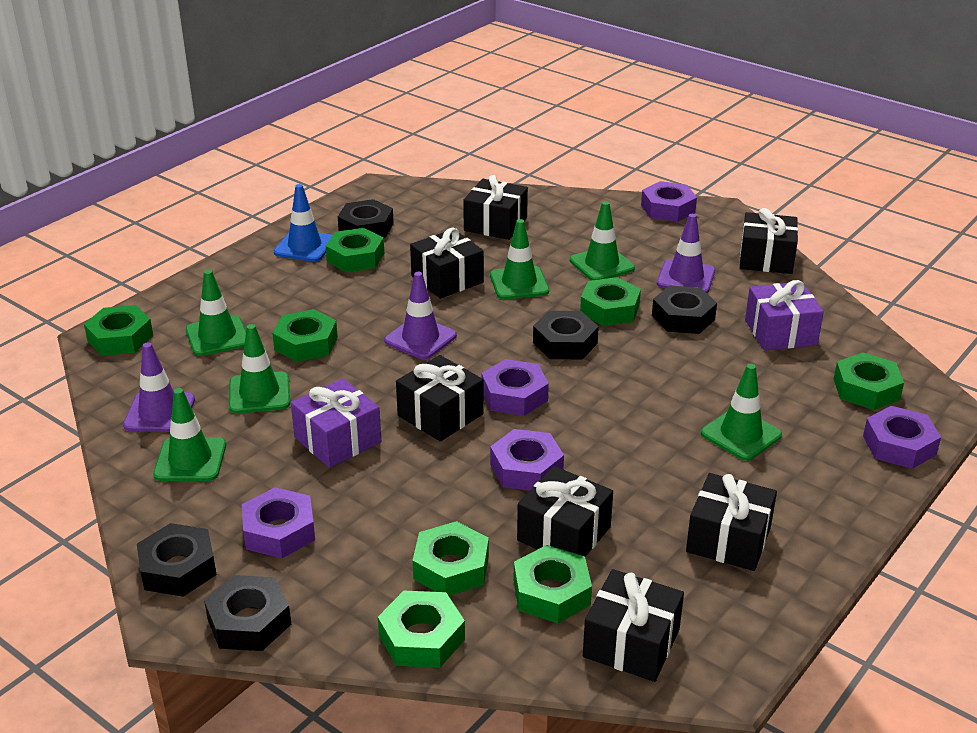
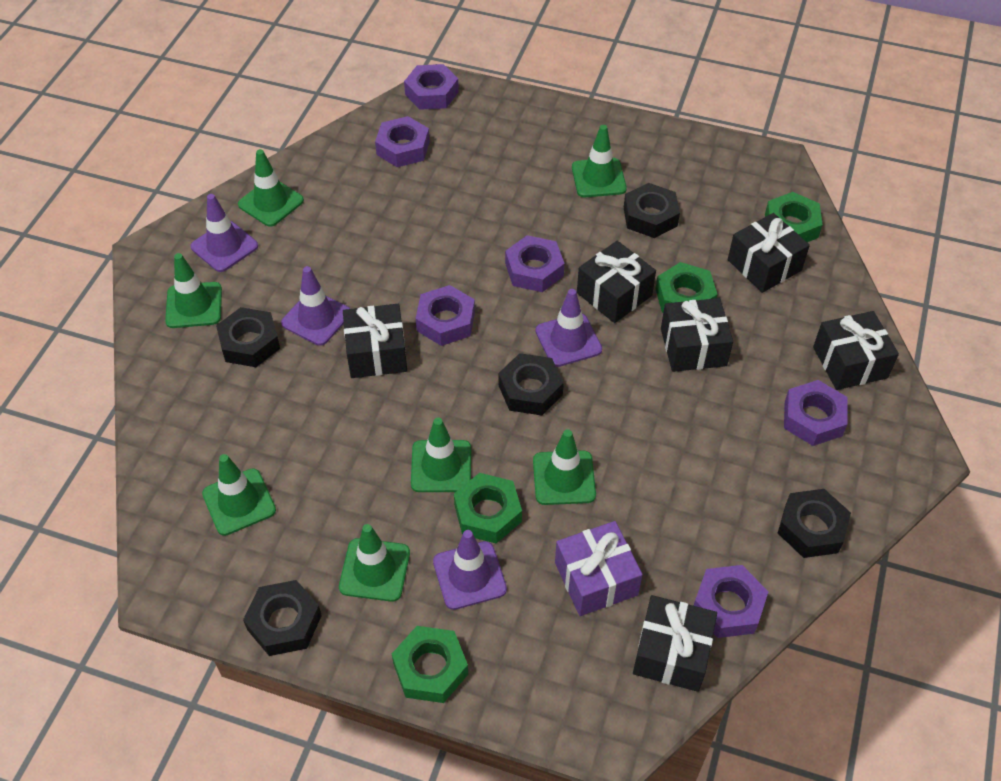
black gift: [396,355,484,442] [410,228,484,299] [463,175,528,240] [517,466,613,557] [583,569,684,682] [686,473,777,571] [740,208,798,274] = 7 -> [343,304,407,378] [577,241,656,323] [633,595,717,692] [661,298,733,372] [728,213,810,293] [813,311,899,390] = 6
blue traffic cone: [274,184,333,262] = 1 -> none = 0
green nut: [84,305,153,356] [272,309,338,362] [326,228,384,273] [378,591,465,668] [413,521,489,596] [514,545,592,623] [580,277,641,326] [834,352,904,410] = 8 -> [392,626,468,703] [454,473,522,544] [656,262,717,313] [765,192,823,242] = 4
green traffic cone: [153,388,226,481] [186,270,246,356] [229,324,290,414] [490,219,549,299] [570,201,635,281] [701,364,782,461] = 6 -> [165,253,222,328] [202,454,276,536] [238,149,304,227] [339,524,410,602] [411,418,471,492] [533,429,596,505] [572,125,627,197] = 7
purple gift: [291,378,381,468] [745,280,824,351] = 2 -> [555,521,643,616] = 1
purple nut: [242,487,315,558] [481,359,549,416] [490,429,564,491] [641,181,697,222] [863,406,941,469] = 5 -> [375,116,430,167] [404,64,459,110] [416,285,475,346] [505,235,565,292] [694,565,769,638] [784,380,848,446] = 6
purple traffic cone: [123,342,195,432] [384,272,457,359] [657,214,715,293] = 3 -> [190,194,258,272] [281,266,350,346] [433,530,507,610] [535,289,602,367] = 4

